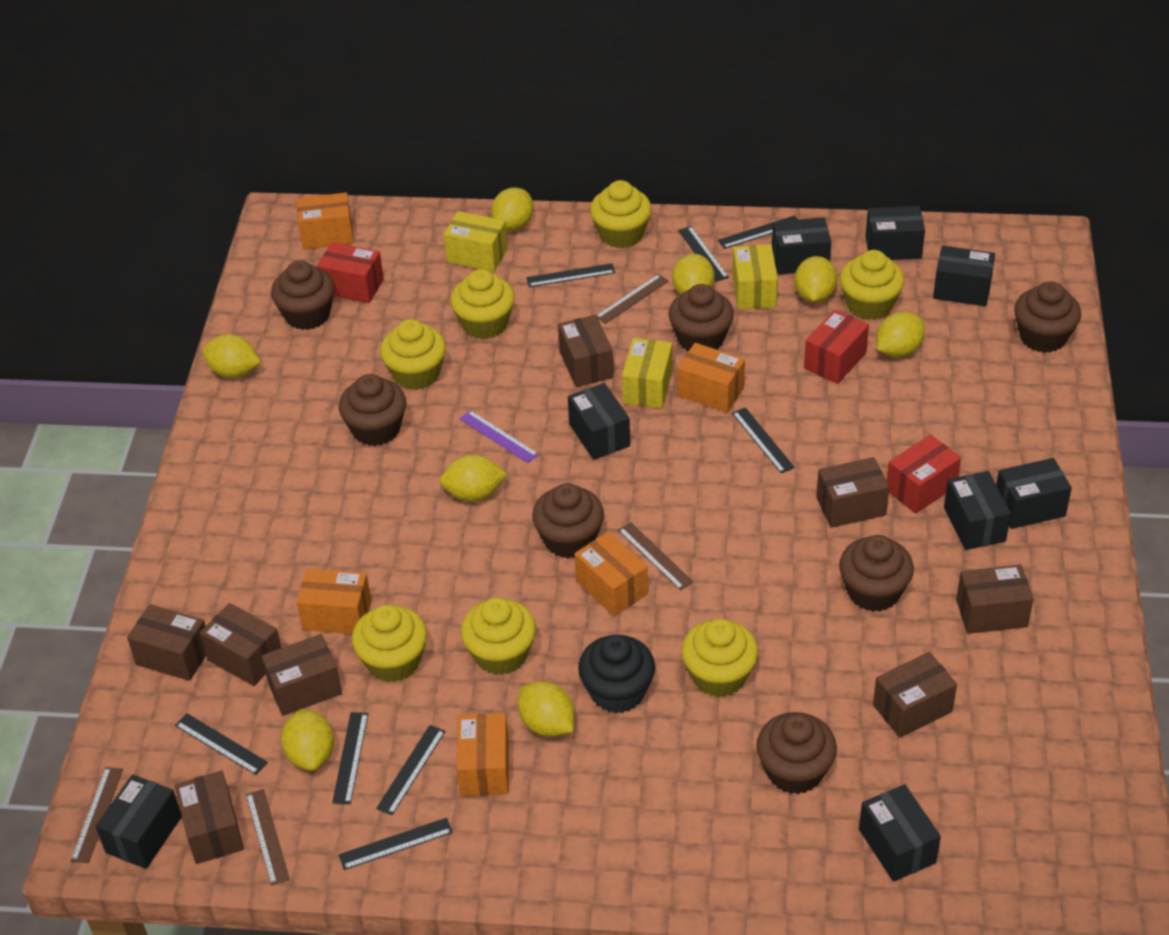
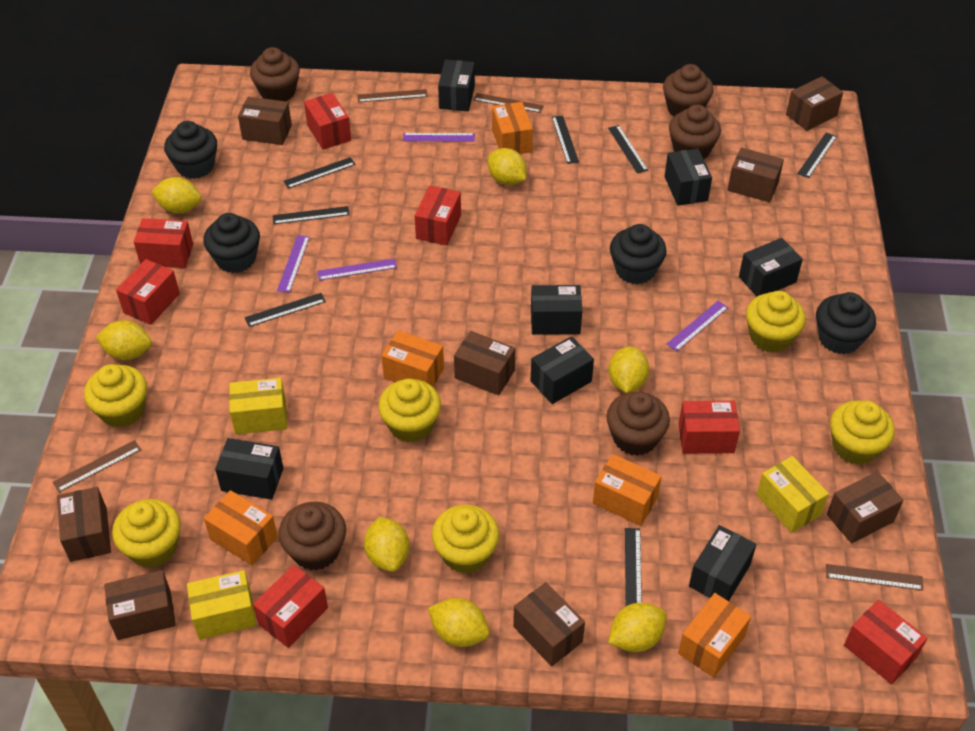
black box: [95,774,182,869] [568,383,630,460] [772,217,831,275] [859,784,941,882] [865,206,925,260] [933,246,995,306] [944,471,1011,550] [996,458,1072,529] = 8 -> [215,438,283,500] [438,59,475,111] [531,285,582,335] [531,336,594,404] [665,149,712,206] [689,525,756,601] [739,238,803,296] = 7
black cupcake: [578,635,655,714] = 1 -> [164,121,217,179] [203,213,260,273] [610,224,667,285] [816,292,876,354] = 4
black ruler: [175,713,268,775] [332,712,368,804] [339,818,453,870] [376,725,445,815] [526,263,615,287] [678,226,729,282] [718,216,798,249] [732,407,795,473] = 8 -> [245,293,326,327] [273,206,350,224] [283,157,356,189] [552,115,579,164] [608,125,648,173] [625,528,642,606] [798,132,837,178] = 7
brown cupcake: [271,261,335,330] [339,374,406,446] [532,483,604,558] [669,284,734,351] [756,712,837,794] [839,535,914,612] [1014,281,1081,353] = 7 -> [250,47,300,101] [279,502,346,571] [607,392,670,456] [663,64,714,117] [669,104,721,159] = 5
purple ruler: [460,410,539,463] = 1 -> [277,235,310,293] [317,258,397,280] [403,133,475,142] [667,301,728,351] = 4
red box: [317,242,384,303] [804,310,869,384] [887,434,961,514] = 3 -> [116,259,180,325] [134,218,193,268] [253,565,328,648] [304,93,351,150] [415,185,461,246] [679,401,740,454] [844,600,927,684] = 7
yellow cupcake: [352,605,427,682] [380,319,446,390] [450,269,515,339] [461,598,536,675] [590,180,651,248] [681,619,758,697] [840,250,904,320] = 7 -> [84,364,147,428] [112,499,181,568] [378,379,441,442] [432,505,499,573] [746,291,806,353] [830,400,895,465] = 6
yellow lemon: [202,334,261,378] [281,709,334,771] [440,455,507,501] [491,187,533,231] [518,681,574,737] [672,254,715,295] [794,256,837,303] [876,312,925,357] = 8 -> [96,320,152,360] [151,177,201,213] [364,517,410,572] [428,598,489,647] [488,148,527,185] [608,346,649,393] [608,603,667,652] = 7

